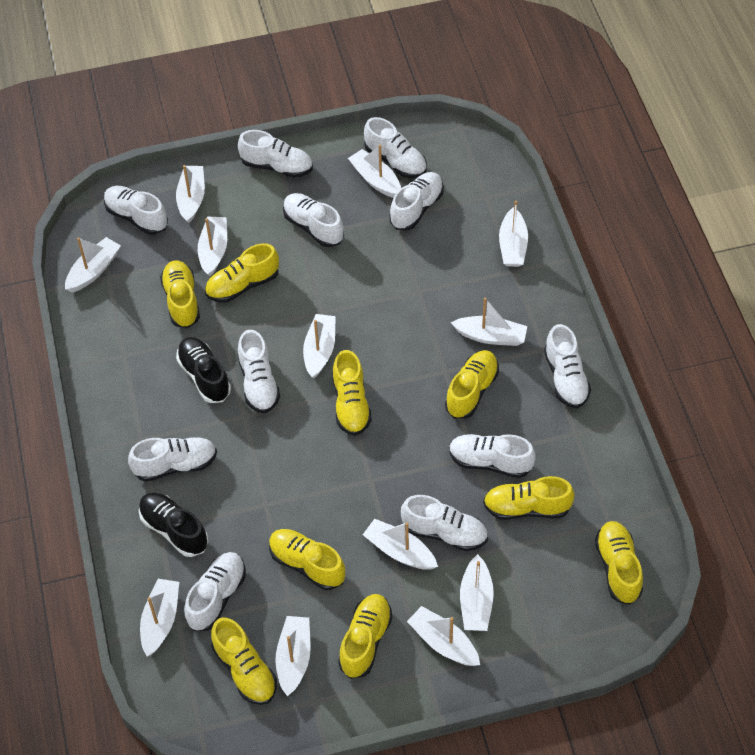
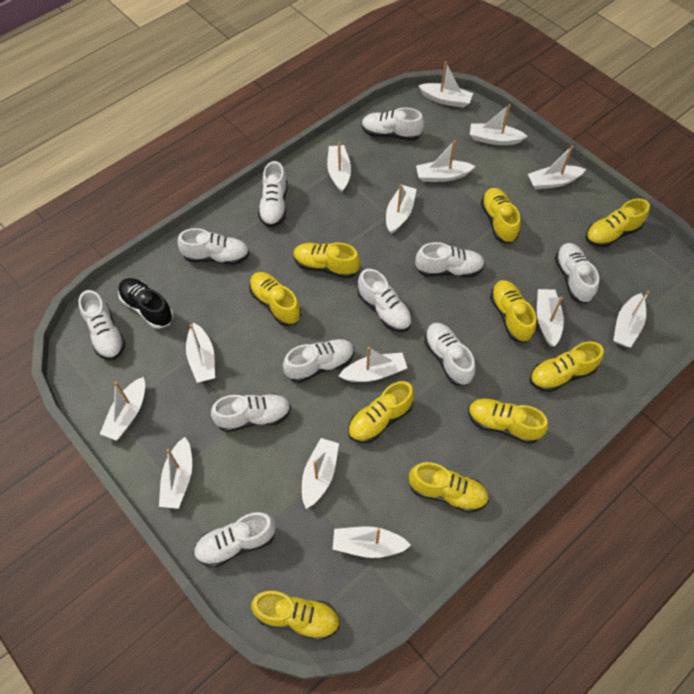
black shoe: [139,492,208,557] [176,337,231,403] = 2 -> [118,278,173,329] = 1
white boat: [65,237,121,293] [140,579,179,657] [176,165,205,223] [198,216,227,277] [276,616,311,696] [303,314,336,378] [348,145,401,198] [363,519,438,570] [407,606,480,666] [451,298,527,346] [460,554,494,631] [499,201,528,267] = 12 -> [100,377,145,441] [159,437,192,509] [186,323,215,383] [302,438,339,509] [327,142,351,192] [332,526,411,558] [339,347,407,382] [386,184,417,234] [416,140,475,182] [418,61,473,108] [470,104,527,145] [528,146,586,190] [537,289,564,347] [613,291,650,348] = 14
yellow shoe: [160,260,200,328] [205,243,279,302] [211,618,277,705] [269,529,345,590] [332,350,372,436] [338,594,392,679] [445,350,499,419] [483,476,575,520] [595,521,643,605] = 9 -> [249,272,301,326] [251,591,340,641] [293,243,360,278] [348,381,414,443] [409,462,489,513] [468,398,548,444] [481,188,520,244] [490,280,537,343] [530,341,604,392] [585,199,650,247] = 10

